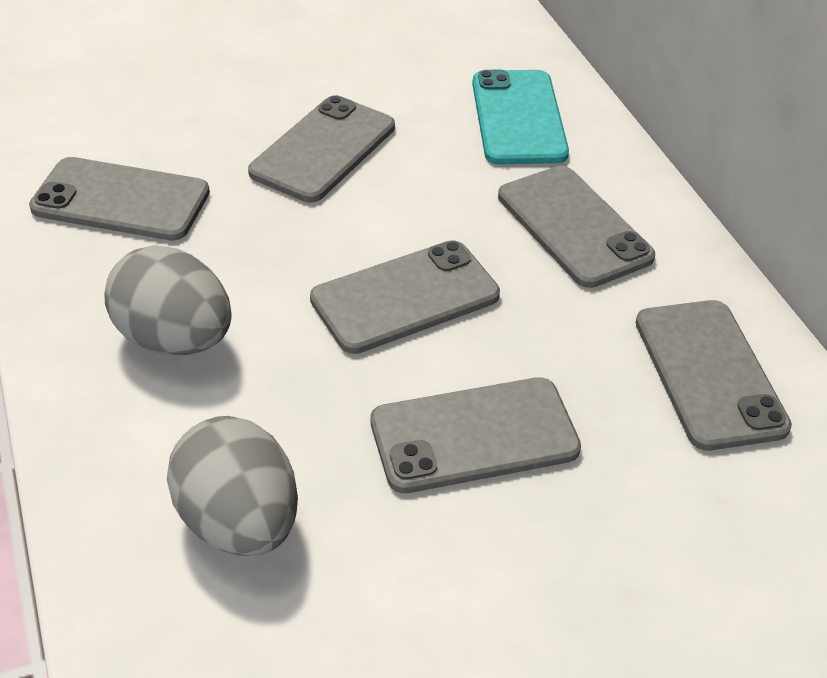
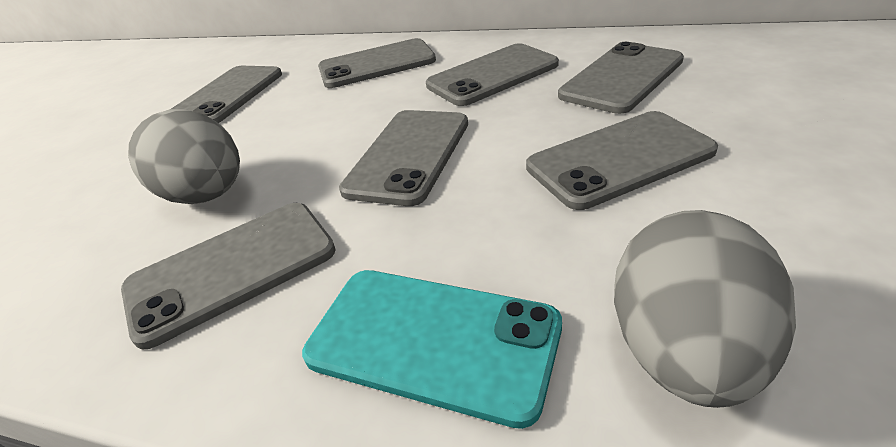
grey phone: [29,157,210,241] [248,95,395,202] [310,240,500,354] [371,377,581,493] [498,166,655,288] [636,300,792,451] = 6 -> [121,203,336,350] [171,66,282,123] [318,38,436,88] [339,110,468,206] [426,43,559,106] [526,111,718,210] [558,42,684,114] = 7

